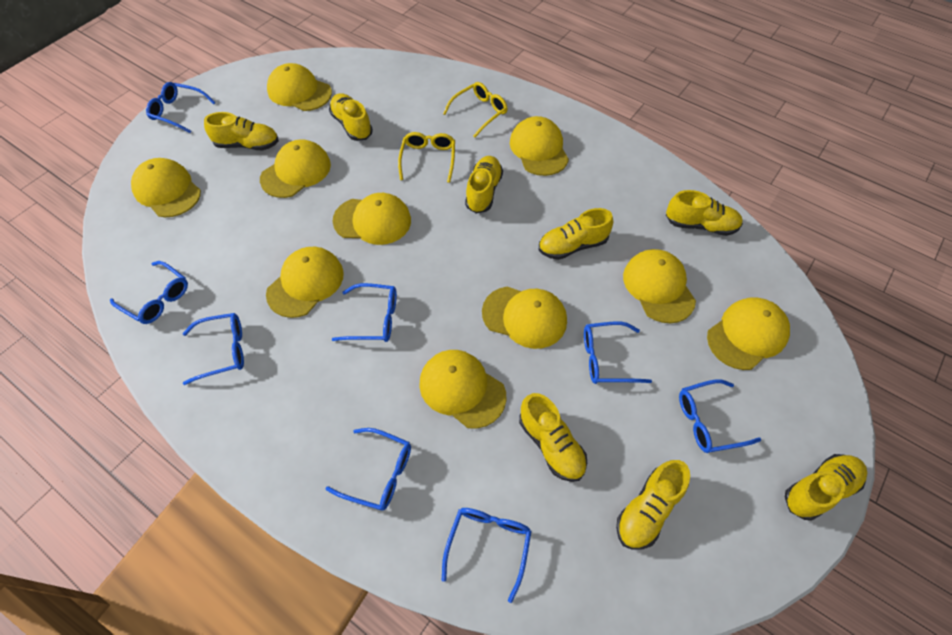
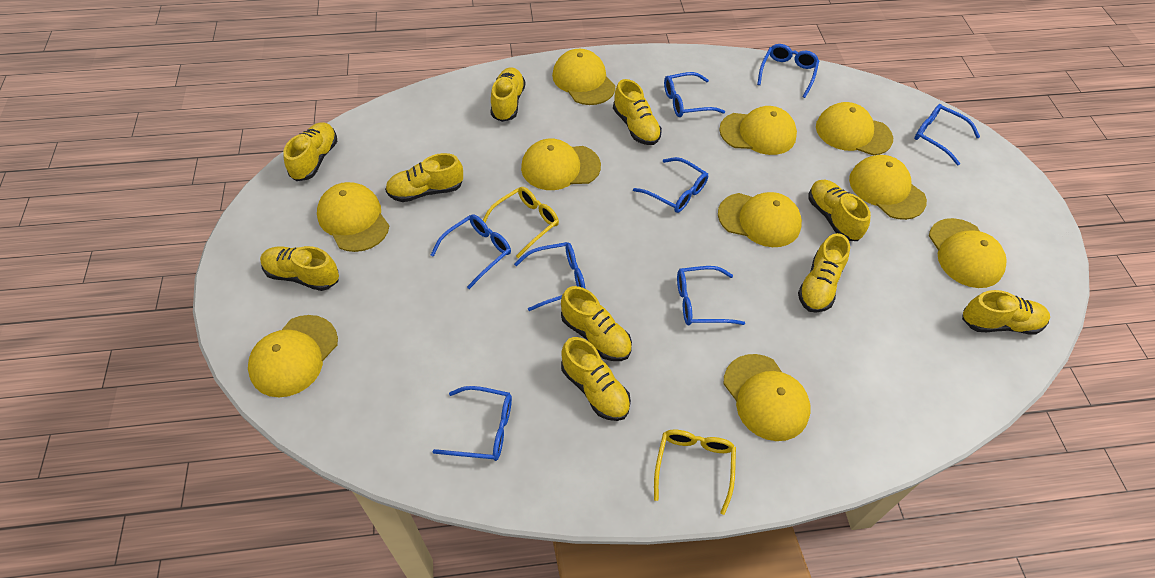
yellow shoe: [204,112,279,150] [329,93,373,141] [465,156,503,213] [519,393,587,482] [539,208,613,260] [616,460,690,550] [666,190,743,236] [785,454,867,521] = 8 -> [260,246,339,291] [283,122,337,181] [385,153,463,202] [490,67,525,122] [561,286,632,361] [561,337,631,421] [613,79,662,145] [798,233,850,313] [808,180,871,241] [962,290,1050,334] = 10

